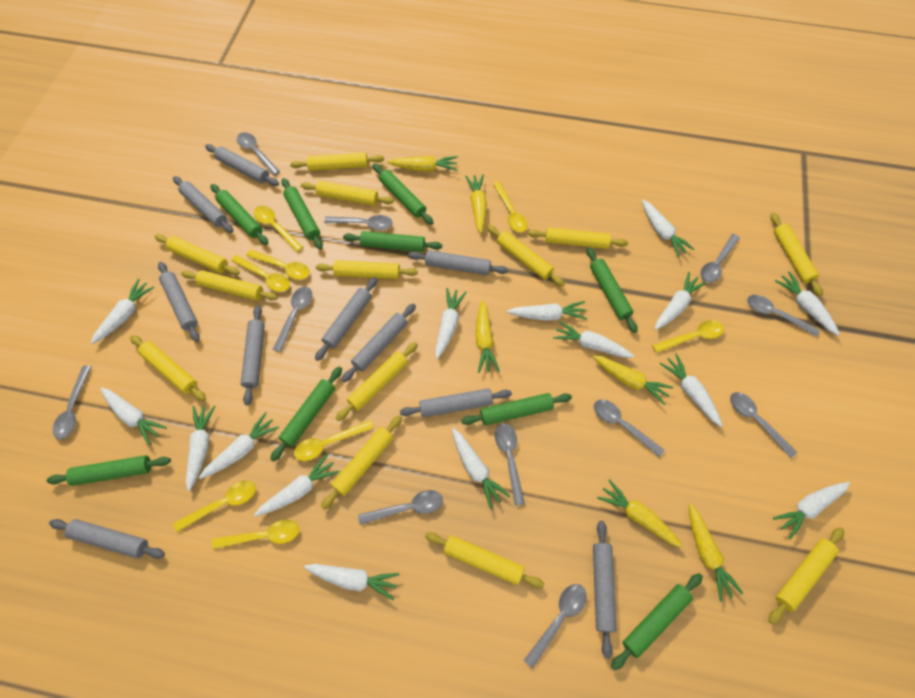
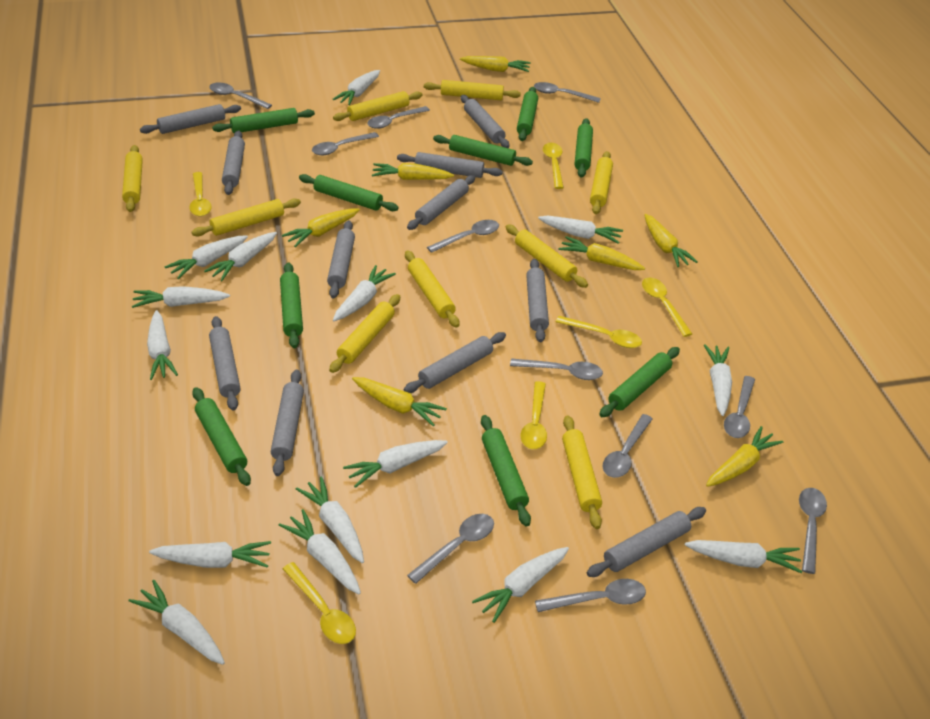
grey rolling pin: [49,519,165,559] [158,262,200,342] [173,176,233,233] [205,144,279,186] [241,305,265,405] [315,277,377,361] [341,303,416,382] [400,388,512,417] [408,250,509,275] [593,521,616,658] = 10 -> [140,104,241,134] [209,316,241,411] [222,131,245,195] [271,370,304,476] [327,221,355,298] [397,152,503,178] [404,332,506,393] [407,175,475,230] [461,95,510,148] [526,259,549,342] [587,507,706,577] = 11
yellow carrot: [387,156,458,172] [465,174,487,234] [475,300,500,373] [593,355,673,405] [597,479,683,548] [689,503,743,602] = 6 -> [282,208,360,247] [352,377,447,426] [372,163,454,180] [460,56,531,72] [558,236,645,270] [644,214,698,267] [706,426,783,487] = 7
yellow rolling pin: [130,335,206,401] [155,234,240,275] [181,270,278,301] [290,152,384,171] [301,181,394,206] [316,260,418,279] [321,415,402,510] [336,342,418,421] [425,532,544,588] [487,225,565,287] [528,227,628,249] [769,528,844,624] [770,213,823,296] = 13 -> [122,145,143,212] [192,198,301,236] [329,294,400,373] [333,91,423,121] [405,250,460,328] [424,80,521,100] [506,224,588,288] [562,415,602,529] [590,151,613,214] = 9
yellow spoon: [173,480,256,532] [212,519,299,549] [231,255,290,292] [246,249,310,280] [254,206,303,252] [294,420,373,461] [493,182,527,233] [652,320,724,353] = 8 -> [189,172,212,217] [283,562,356,644] [521,381,547,449] [543,143,564,189] [556,316,642,348] [642,278,692,337] = 6

